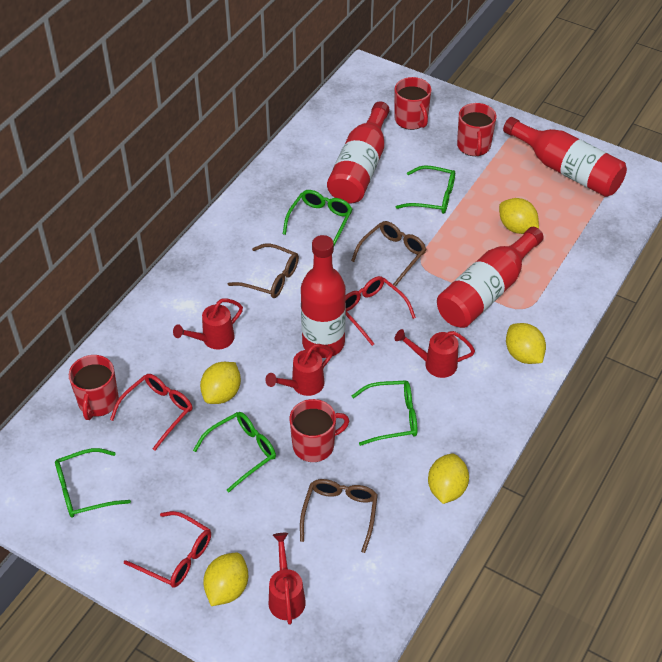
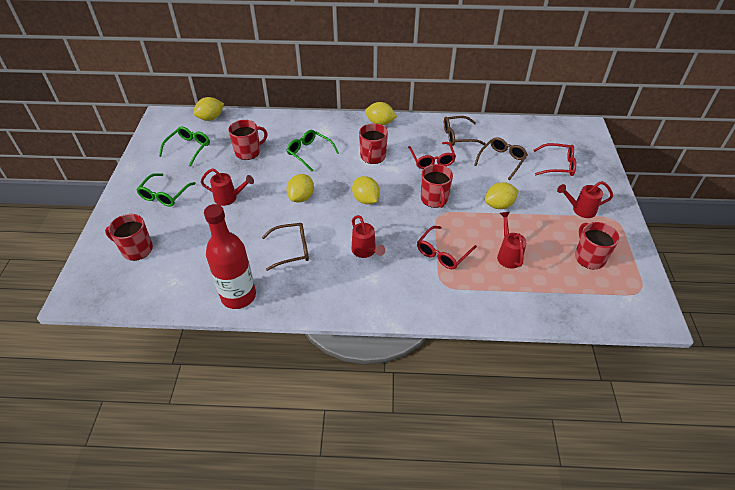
green glasses: [55,448,131,517] [193,412,276,492] [283,190,352,245] [352,380,418,446] [396,166,455,214] = 5 -> [136,173,196,207] [159,126,210,167] [287,130,339,172] = 3
red bottle: [301,235,346,358] [327,101,390,203] [437,227,544,328] [503,117,627,197] = 4 -> [204,204,256,309] = 1
red mug: [69,355,119,420] [290,399,349,462] [395,77,432,130] [457,103,496,156] = 4 -> [105,214,153,261] [228,120,267,160] [359,123,388,164] [421,164,453,208] [575,222,619,270] = 5

